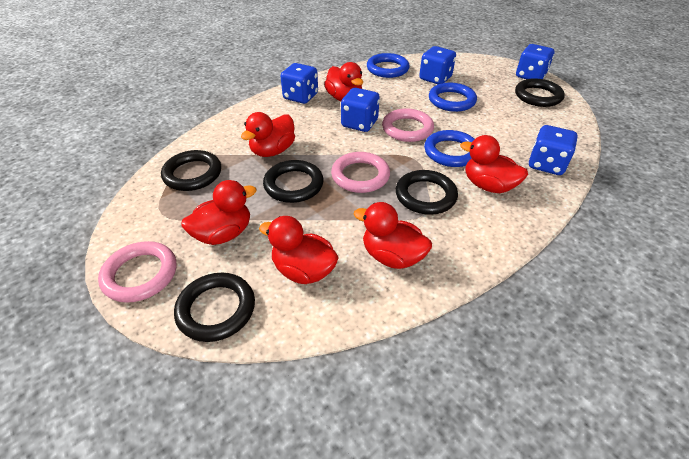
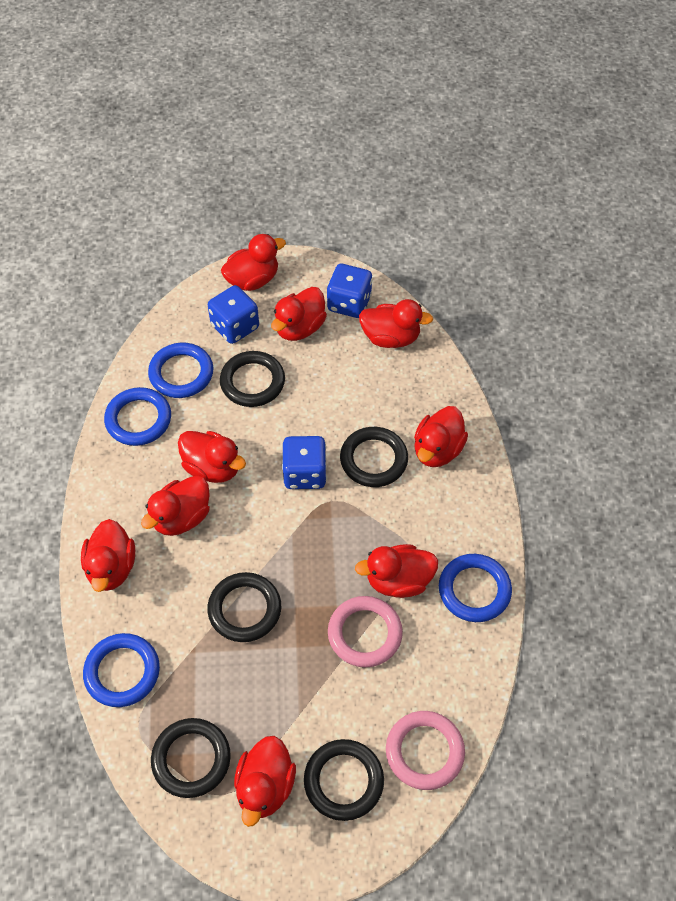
blue dice: [280,63,318,104] [341,88,380,132] [419,46,456,84] [516,44,554,79] [529,125,578,175] = 5 -> [208,285,259,344] [282,436,327,489] [327,263,372,318] = 3
blue ring: [367,53,410,78] [424,130,475,167] [429,83,477,112] = 3 -> [83,633,160,707] [104,387,171,446] [148,343,213,398] [439,554,512,622] = 4
pink ring: [98,241,176,303] [331,152,390,193] [382,108,434,142] = 3 -> [328,596,403,667] [386,711,465,790] = 2
red duck: [181,180,257,245] [241,112,295,157] [259,216,339,284] [324,62,363,101] [354,202,432,269] [460,135,528,193] = 6 -> [81,519,135,592] [141,475,210,536] [178,431,246,483] [221,234,286,291] [234,736,296,827] [271,287,327,341] [355,544,438,598] [359,299,433,348] [414,406,468,467] = 9

